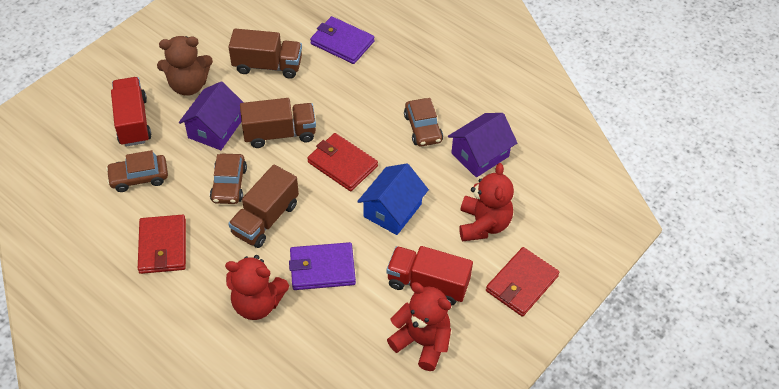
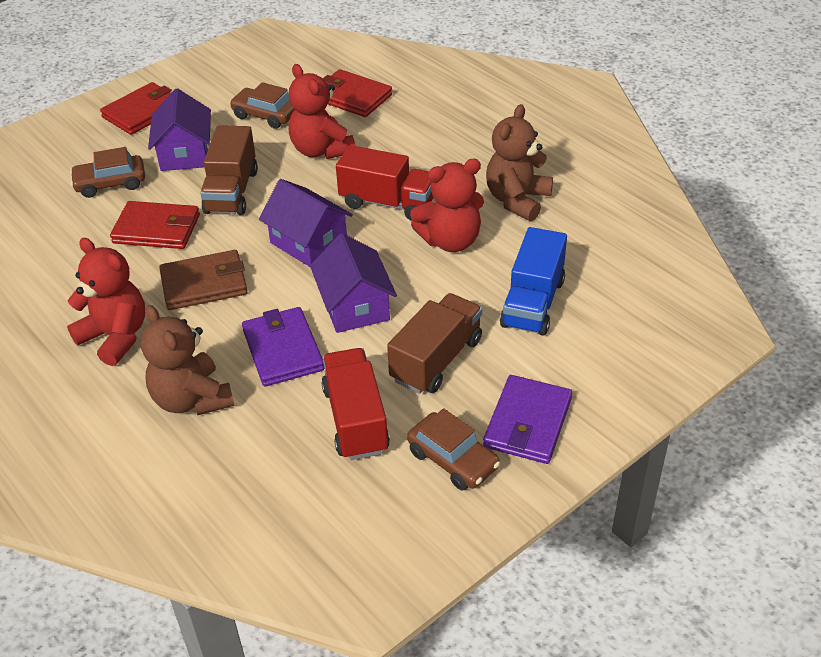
blue house: [357,164,429,235] = 1 -> none = 0
blue truck: none = 0 -> [500,227,567,336] = 1
brown teddy bear: [157,36,213,96] = 1 -> [141,305,234,415] [486,104,553,221] = 2
brown truck: [228,164,299,248] [229,29,302,79] [240,98,316,148] = 3 -> [200,125,258,215] [387,293,482,394] = 2
brown wallet: none = 0 -> [159,250,248,310] = 1
purple house: [179,81,244,150] [448,113,517,177] = 2 -> [148,88,211,171] [259,179,353,267] [310,233,397,333] = 3

